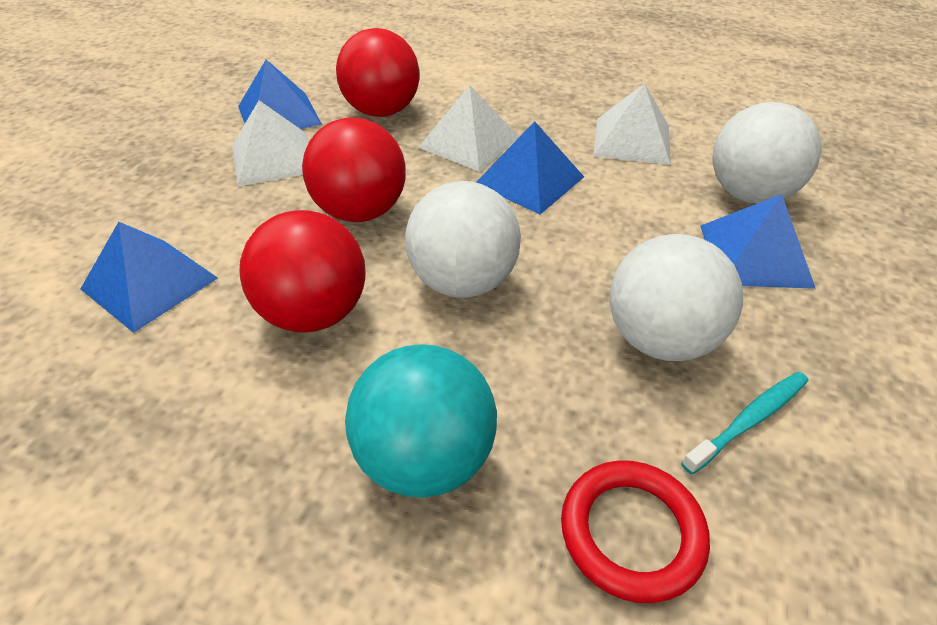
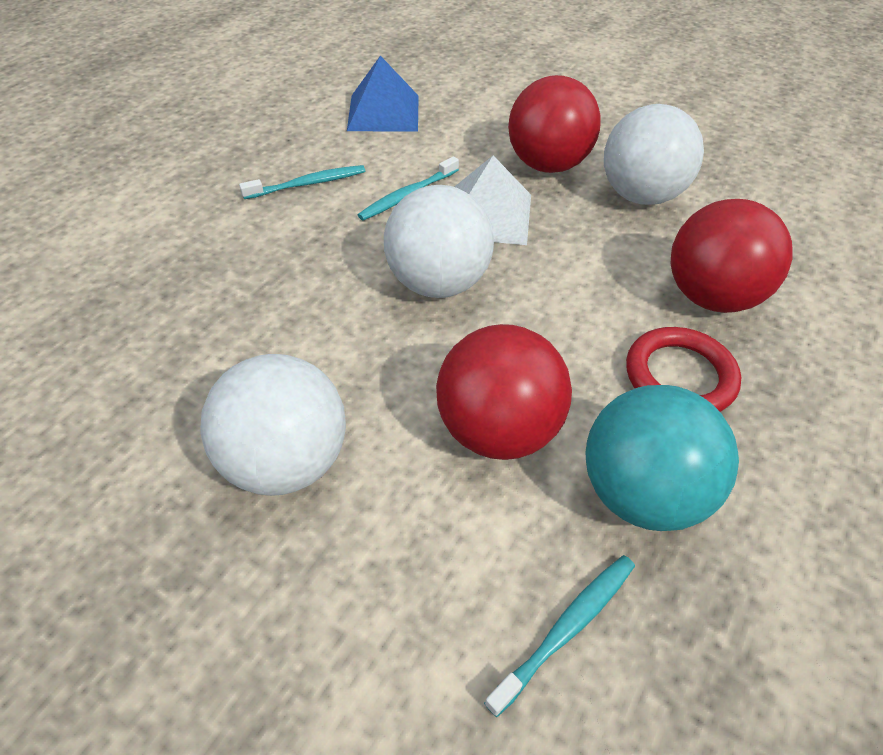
blue pyramid: [80,222,218,333] [238,60,322,129] [476,121,584,215] [700,194,816,289] = 4 -> [347,56,419,132] = 1
turquoise toothbrush: [681,372,808,474] = 1 -> [239,165,365,199] [358,156,459,221] [484,555,635,717] = 3
white pyramid: [232,100,309,186] [418,85,519,172] [593,83,671,165] = 3 -> [454,155,531,245] = 1

